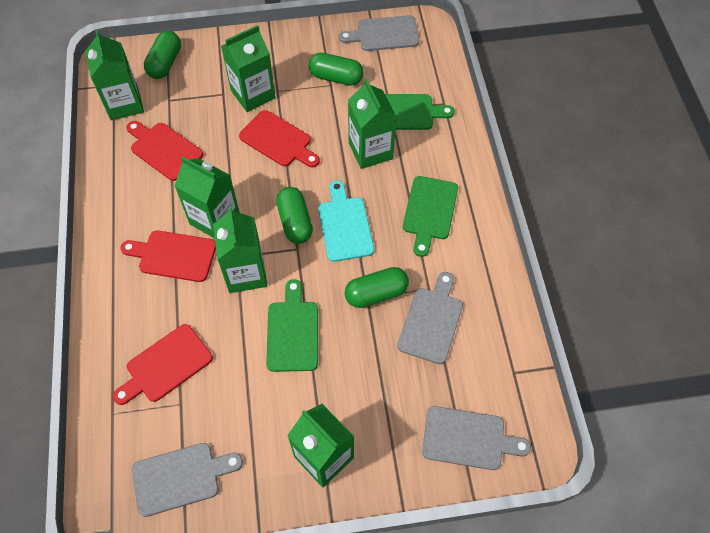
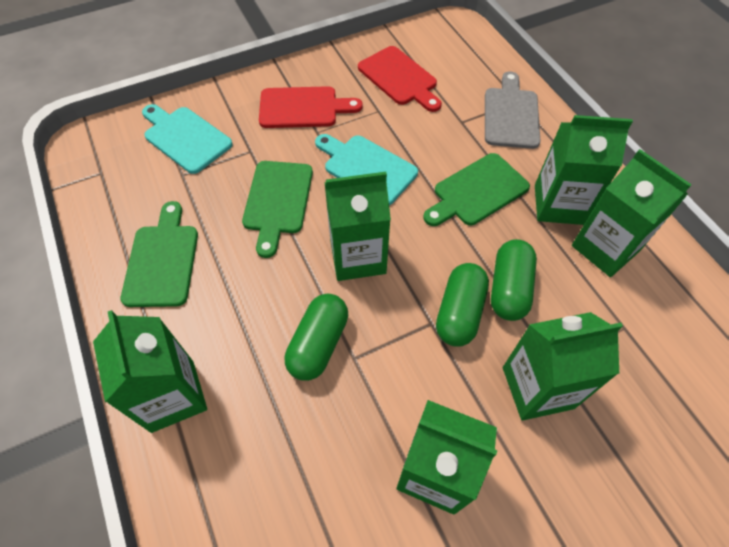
green capsule: [144,31,181,79] [276,187,313,244] [309,53,364,86] [344,267,409,308] = 4 -> [285,293,348,381] [436,263,489,347] [491,239,537,321] = 3
grey cutting board: [132,443,243,517] [339,15,419,51] [397,272,463,364] [422,406,531,470] = 4 -> [485,71,540,149] = 1
red cutting board: [113,324,213,405] [121,230,216,282] [126,121,203,181] [239,110,320,167] = 4 -> [259,86,363,128] [358,46,442,112] = 2
turquoise cutting board: [318,180,374,262] = 1 -> [142,104,233,174] [315,134,418,205] = 2

